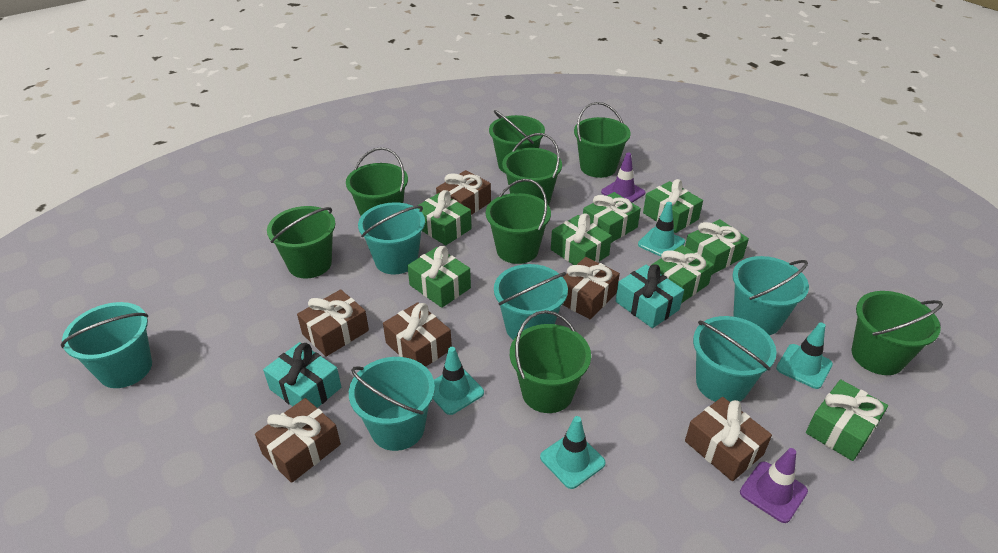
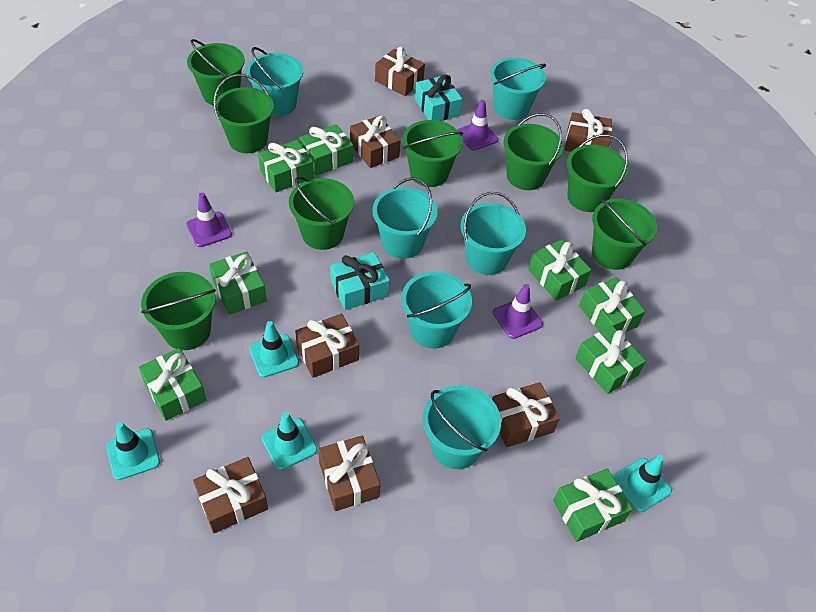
brown gift: [255,398,341,483] [297,289,369,357] [383,302,452,367] [436,170,491,215] [562,257,620,319] [685,397,772,481] = 6 -> [193,457,268,533] [295,314,359,378] [318,436,380,511] [350,116,401,168] [375,47,425,96] [492,382,560,447] [565,109,612,152] = 7
purple traffic cone: [601,153,645,203] [740,448,808,523] = 2 -> [186,193,232,247] [457,100,498,150] [493,284,543,339] = 3

